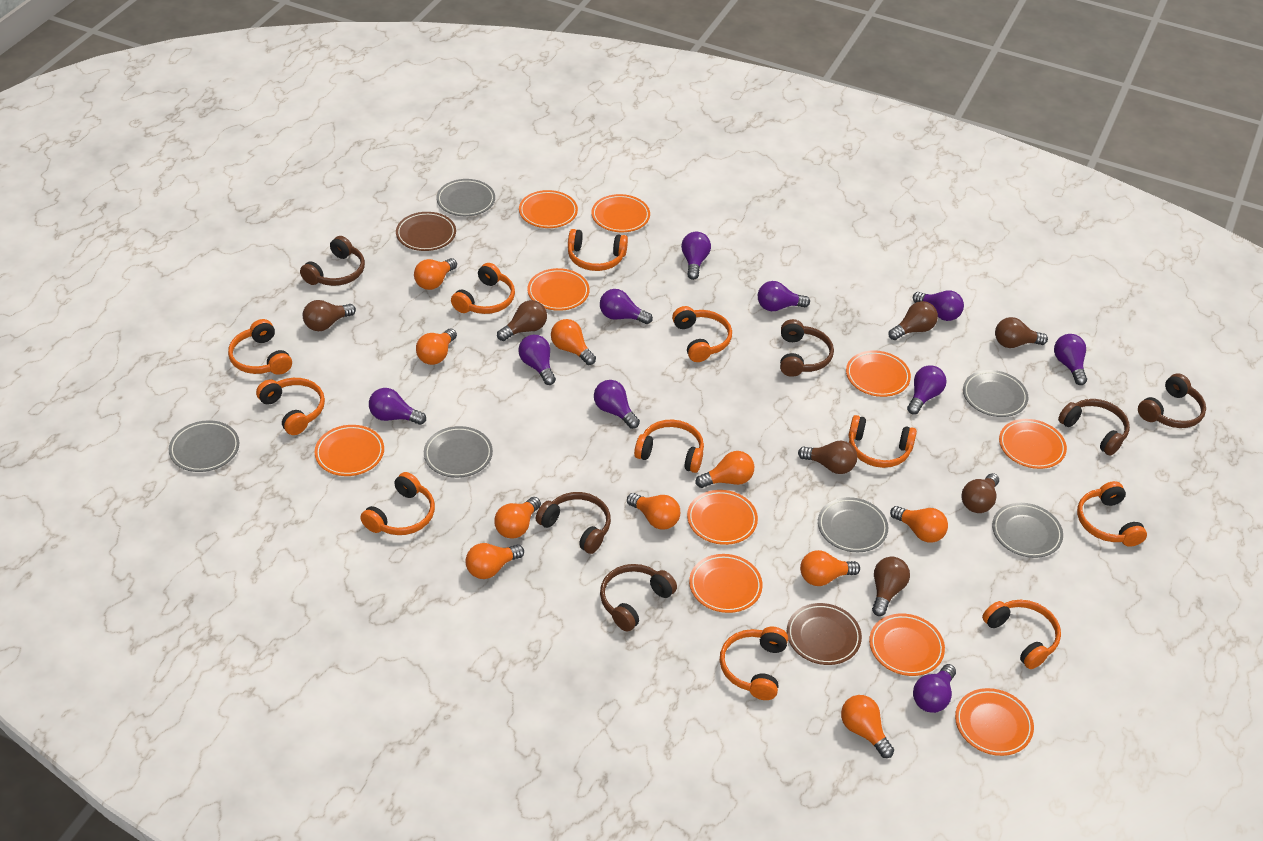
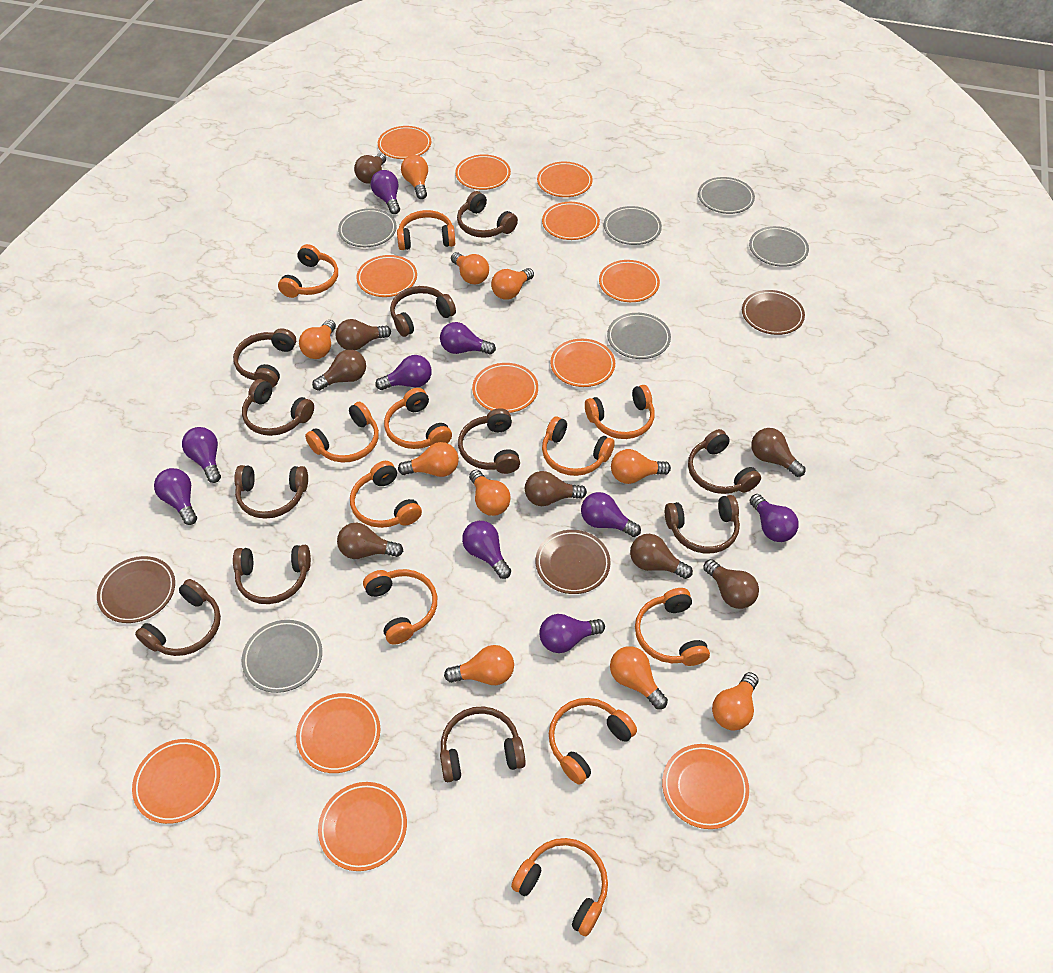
brown headphones: [300,236,365,286] [536,492,611,554] [600,564,677,632] [780,319,834,377] [1058,399,1130,456] [1138,373,1206,428] = 6 -> [135,579,221,656] [233,328,296,388] [233,545,311,604] [234,465,308,519] [242,379,314,436] [390,286,456,337] [440,706,526,782] [457,191,518,238] [458,408,520,474] [665,495,740,554] [688,429,761,494] = 11
brown light bulb: [303,300,356,331] [497,300,547,341] [798,441,857,474] [872,556,910,616] [888,301,938,340] [962,473,999,513] [995,317,1048,348] = 7 -> [312,349,366,391] [336,319,391,350] [337,523,403,559] [354,153,386,184] [525,471,587,506] [630,534,693,579] [703,559,759,609] [751,428,805,477] = 8
brown plate: [396,212,456,251] [787,603,862,665] = 2 -> [97,556,175,623] [536,530,611,594] [742,290,805,335] = 3
orange plate: [315,425,384,476] [519,190,578,228] [527,268,590,311] [591,194,650,232] [687,490,758,545] [689,554,763,613] [846,350,911,397] [869,613,945,676] [955,688,1034,756] [999,419,1067,469] = 10 -> [132,739,220,824] [296,693,380,773] [318,782,407,871] [357,255,417,297] [378,126,431,159] [455,154,511,190] [472,363,538,413] [537,162,593,197] [542,202,600,240] [550,339,615,387] [599,260,660,302] [662,744,749,829] = 12
purple light bulb: [369,388,426,425] [518,335,556,385] [594,380,640,429] [600,289,653,324] [681,232,711,280] [758,281,810,311] [907,365,946,415] [913,290,964,321] [913,664,956,713] [1054,334,1087,385] = 10 -> [154,468,197,525] [182,427,221,483] [371,170,400,214] [375,355,432,390] [440,322,496,355] [462,521,511,579] [539,614,605,653] [581,492,641,537] [750,494,799,542] = 9

